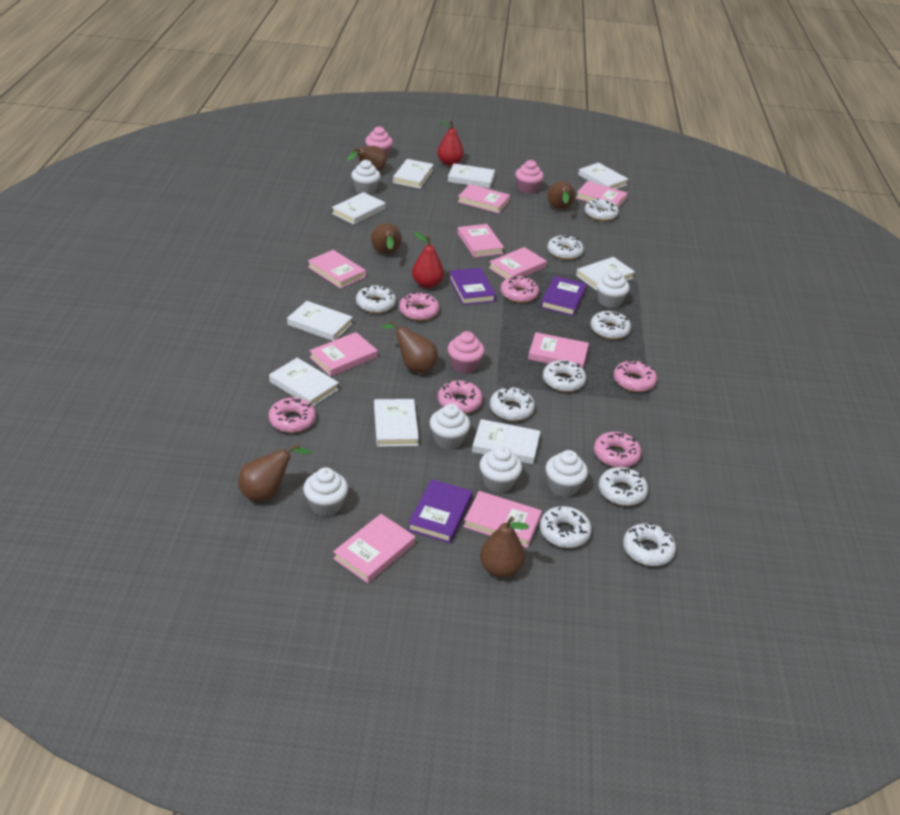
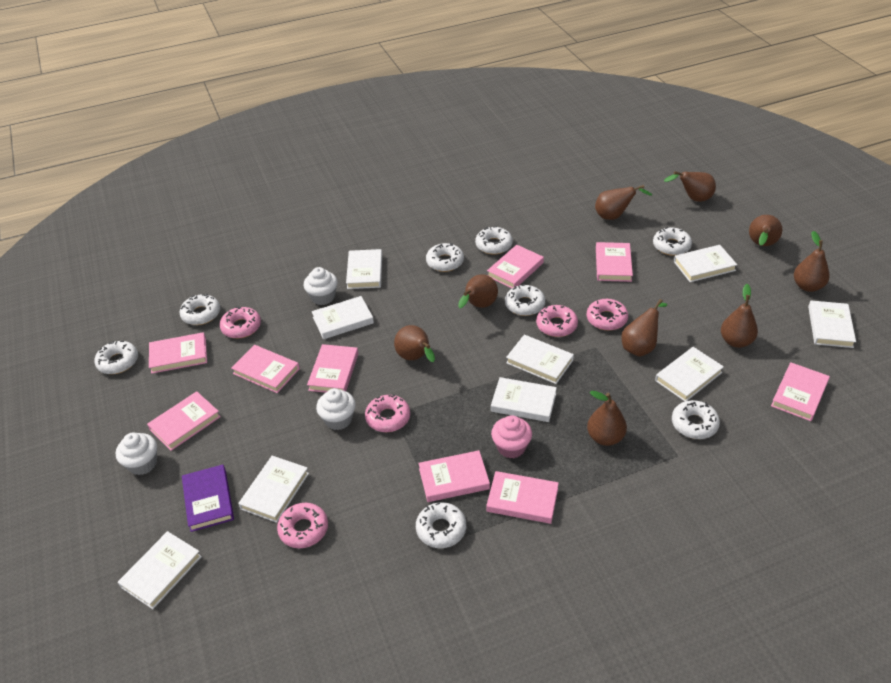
brown pear: [238,443,311,501] [347,146,386,171] [371,223,402,254] [382,320,438,373] [480,516,529,577] [547,181,575,210] = 6 -> [394,325,435,362] [458,274,498,308] [587,391,627,446] [595,185,652,220] [621,299,668,357] [664,171,716,202] [721,284,758,348] [749,215,782,246] [794,231,830,292] = 9
pink cupcake: [365,126,393,158] [448,331,485,374] [515,160,544,194] = 3 -> [491,415,532,458] = 1
pink donut: [269,398,316,433] [399,291,439,321] [438,380,483,414] [500,275,539,303] [594,432,641,467] [614,360,657,392] = 6 -> [220,306,261,338] [277,503,328,548] [365,395,410,432] [536,305,578,337] [587,299,628,330] = 5
purple book: [408,479,472,543] [449,268,496,305] [540,276,587,316] = 3 -> [182,464,234,532] = 1
red pear: [412,232,444,288] [437,120,464,166] = 2 -> none = 0
white cupcake: [303,467,348,517] [351,160,380,194] [430,404,470,449] [480,446,522,493] [546,450,588,497] [596,269,630,308] = 6 -> [116,433,157,475] [304,267,338,305] [316,388,356,430] = 3
white donut: [356,285,396,313] [490,387,535,421] [540,506,592,548] [543,360,586,392] [547,235,584,260] [585,198,619,221] [590,311,631,339] [599,467,648,506] [623,523,676,566] = 9 -> [94,341,138,374] [179,294,220,325] [416,502,466,548] [426,243,464,272] [475,226,513,254] [505,284,545,316] [653,227,692,256] [672,400,720,439] = 8

